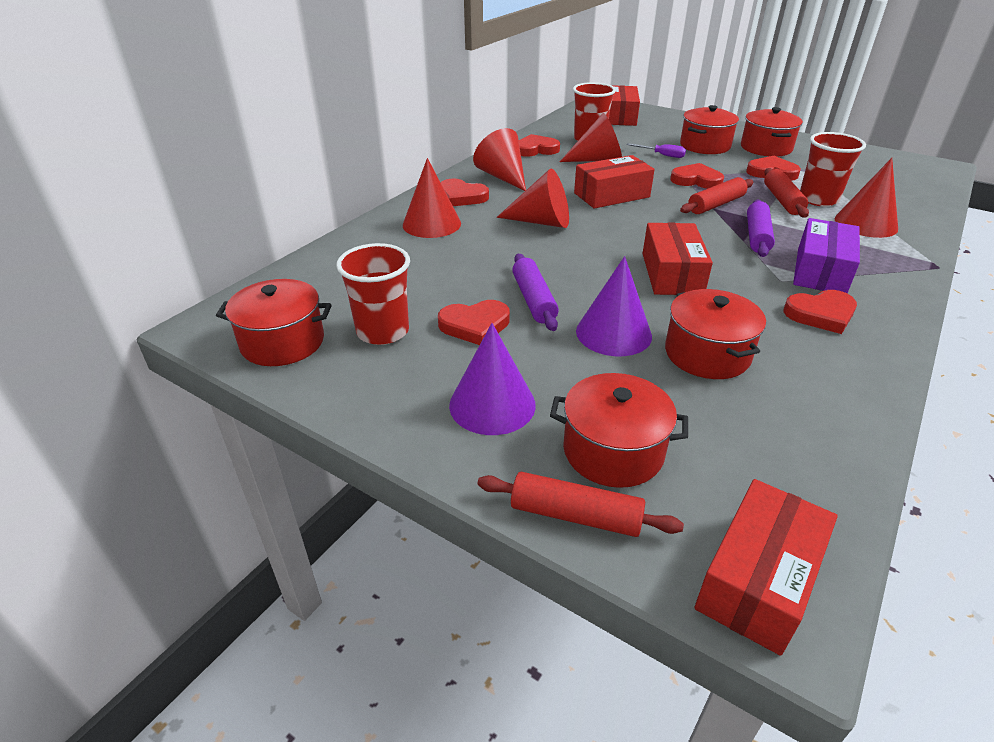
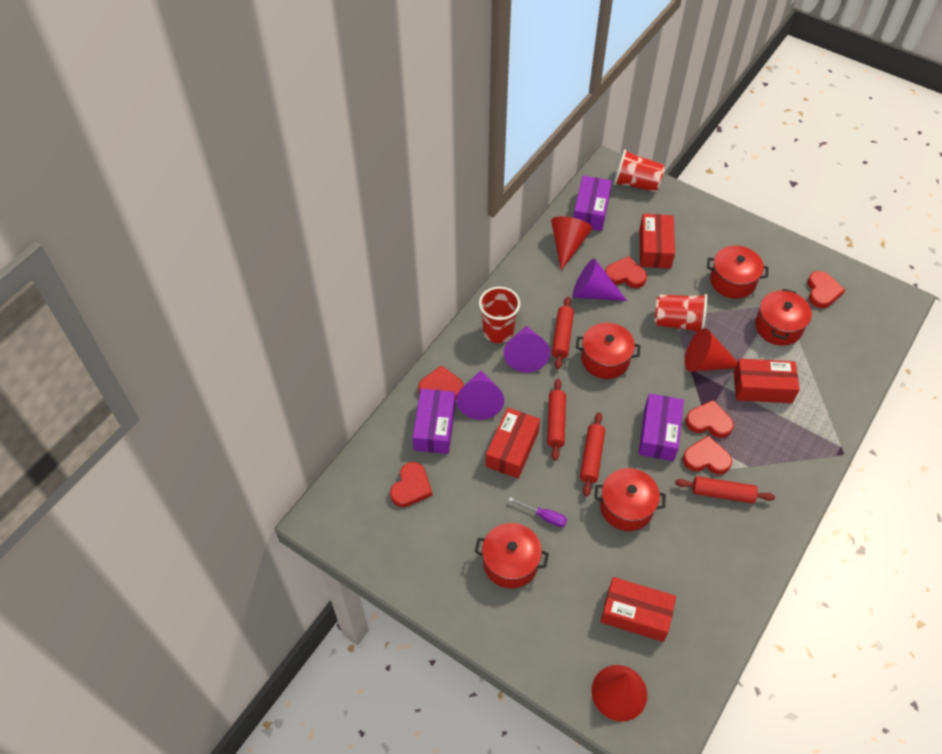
purple box: [793,218,860,293] = 1 -> [412,389,456,454] [573,176,612,231] [639,393,684,461] = 3
purple cone: [449,323,536,435] [576,256,652,356] = 2 -> [456,370,504,420] [504,326,550,373] [573,259,627,301] = 3
purple rolling pin: [512,254,559,331] [747,199,775,257] = 2 -> none = 0
red cone: [403,158,461,238] [473,128,526,191] [497,168,569,228] [560,113,622,162] [834,158,898,238] = 5 -> [551,216,593,271] [591,665,647,722] [685,328,737,372] = 3
red rolling pin: [477,472,684,537] [680,177,753,214] [764,168,809,217] = 3 -> [547,379,566,461] [552,297,574,369] [580,412,605,497] [675,476,775,503] = 4

